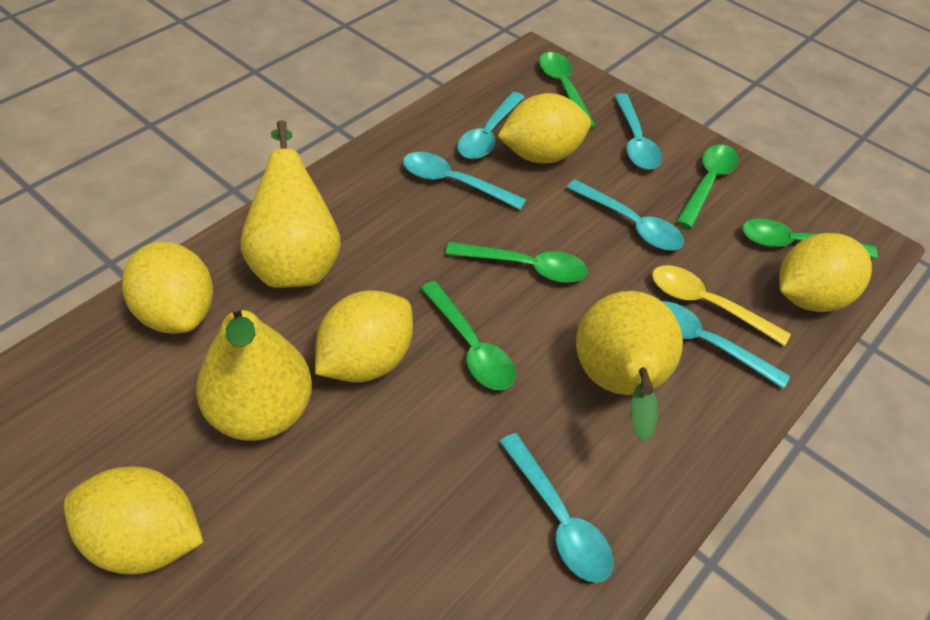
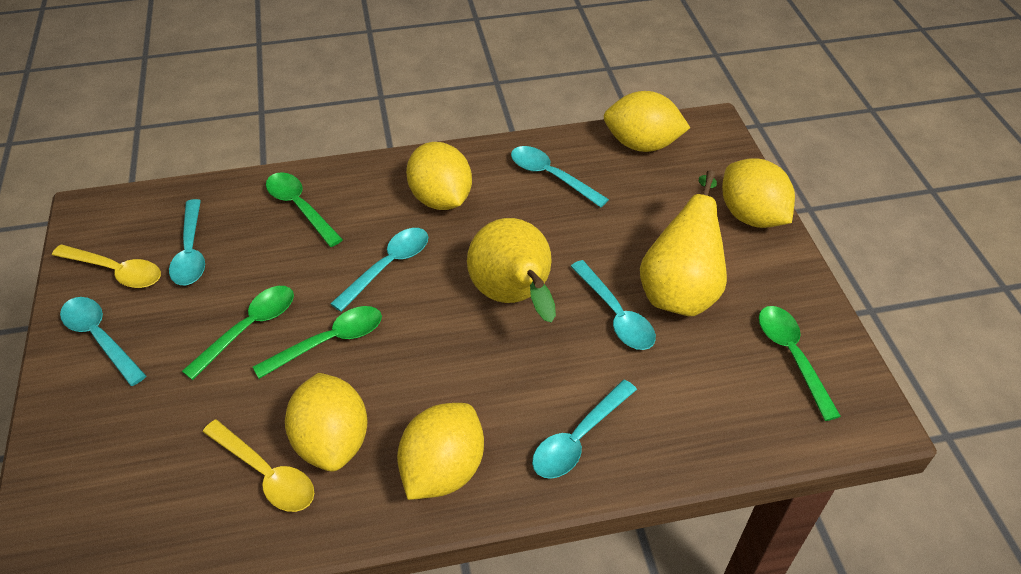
green spoon: [421,281,516,390] [446,242,588,283] [539,52,596,129] [676,145,739,228] [742,218,878,258] = 5 -> [182,286,294,380] [253,306,382,379] [266,172,343,247] [759,306,841,421] = 4
yellow pear: [196,300,312,441] [240,120,341,288] [576,291,683,441] = 3 -> [467,218,556,322] [640,170,727,316] = 2
yellow spoon: [652,265,791,346] = 1 -> [52,244,161,288] [203,420,314,512] = 2

